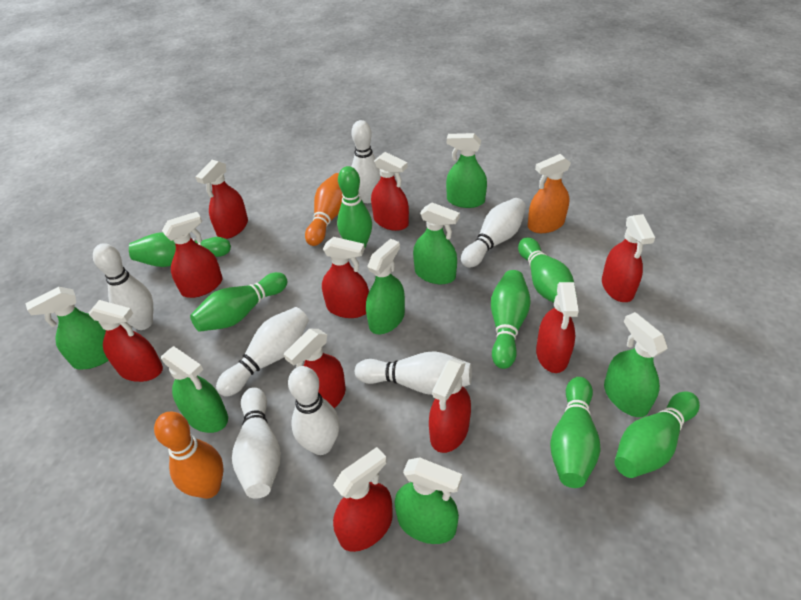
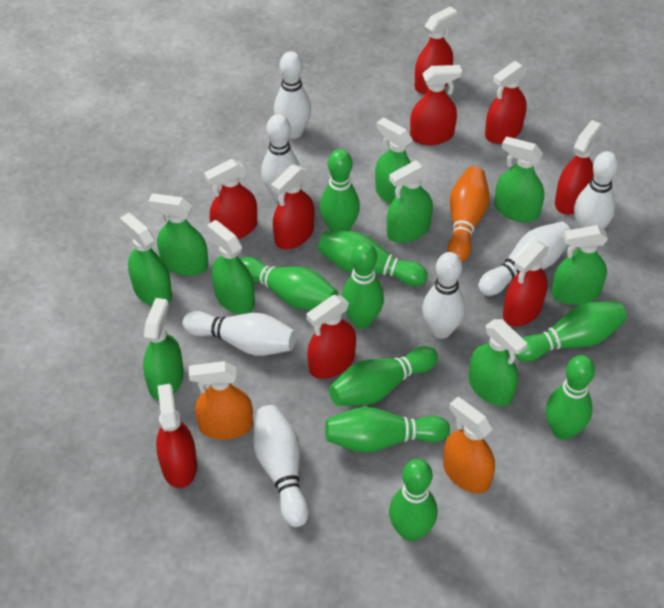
green bowling pin: [129,232,231,267] [190,272,288,332] [337,166,372,248] [491,270,531,369] [518,237,574,303] [550,377,601,488] [614,391,700,478] = 7 -> [240,257,338,310] [318,231,427,286] [320,149,360,231] [325,407,450,453] [329,346,438,406] [342,242,384,328] [389,459,438,541] [515,302,627,362] [546,355,595,440] = 9
green spray bottle: [25,287,109,369] [161,346,228,433] [366,239,405,334] [394,457,462,544] [413,203,460,284] [446,133,487,208] [604,312,668,417] = 7 -> [120,213,172,306] [143,298,184,400] [148,194,208,276] [207,220,255,314] [375,117,413,205] [387,160,433,243] [469,319,528,406] [494,136,544,222] [551,225,608,305] = 9
orange bowling pin: [154,412,223,499] [305,173,343,246] = 2 -> [447,166,489,262] = 1
orange spray bottle: [528,154,571,233] = 1 -> [189,361,253,440] [443,397,495,493] = 2
red spray bottle: [89,300,163,382] [162,212,223,298] [195,160,248,239] [284,329,346,408] [322,237,369,318] [333,447,393,552] [371,152,409,231] [429,359,471,453] [536,282,579,373] [602,214,655,302] = 10 -> [156,384,197,488] [204,159,257,239] [271,164,314,249] [306,295,356,379] [410,65,462,145] [415,6,457,94] [485,61,527,144] [503,241,549,326] [555,120,602,215] = 9

